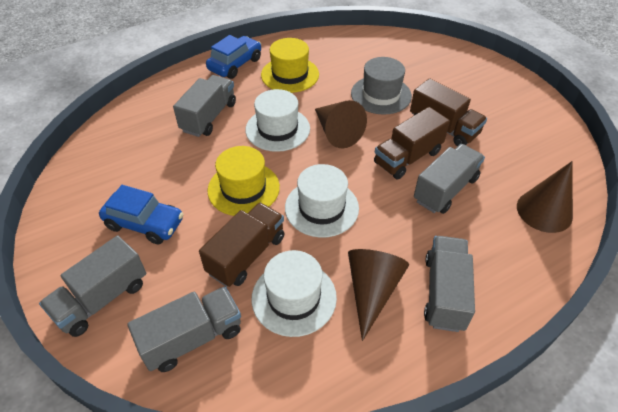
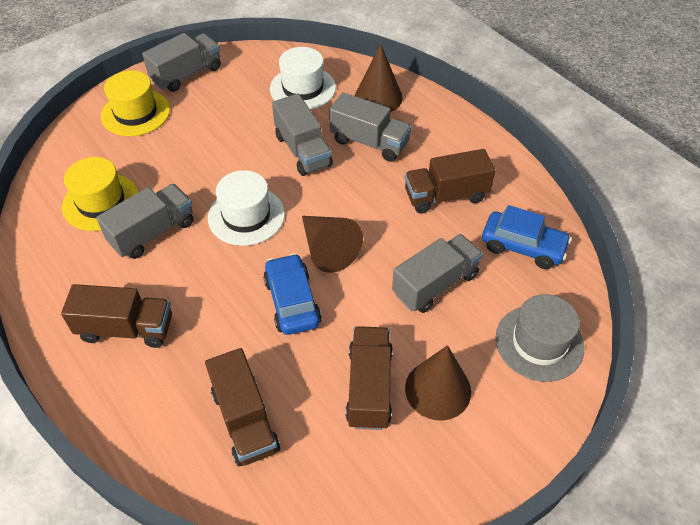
brown truck: [199,202,284,287] [374,107,450,179] [410,78,487,146] = 3 -> [61,284,172,348] [205,348,280,467] [346,326,393,430] [405,149,496,214] = 4
white hat: [245,89,310,152] [251,250,337,337] [285,164,359,238] = 3 -> [208,170,285,246] [270,47,336,110] = 2

